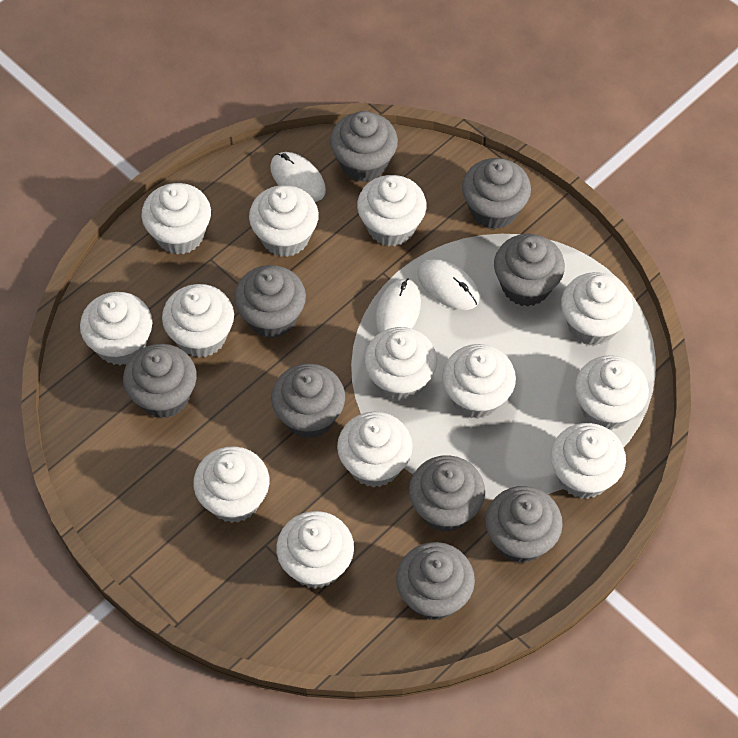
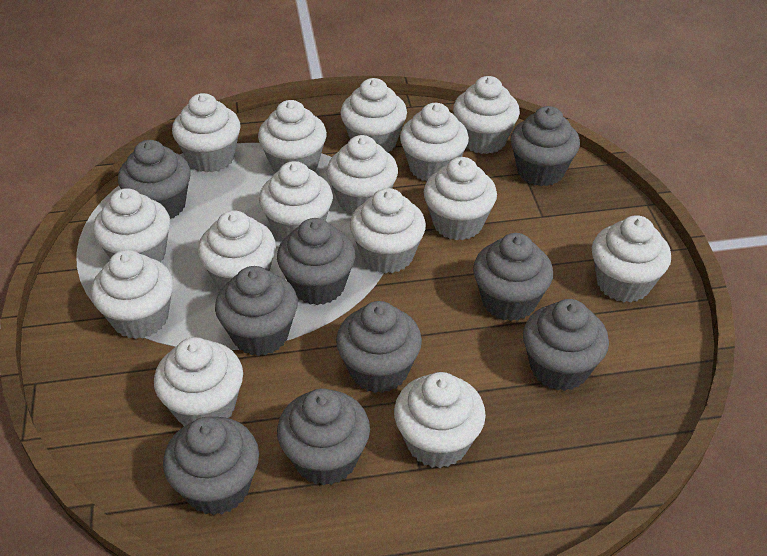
white cupcake: [80,292,153,365] [141,183,211,255] [162,284,234,358] [193,446,269,523] [249,185,319,257] [276,511,354,589] [337,412,413,488] [357,175,426,246] [364,327,437,401] [442,344,516,419] [550,423,626,499] [561,272,633,346] [575,355,649,430] = 13 -> [91,250,174,339] [93,188,170,262] [154,337,243,426] [172,93,241,172] [198,210,276,290] [258,100,327,173] [259,161,333,240] [327,135,398,215] [340,78,407,153] [350,188,426,273] [394,372,486,468] [400,103,469,181] [424,157,497,240] [453,76,520,154] [592,215,671,303] = 15
white mouse: [270,152,326,202] [375,278,421,334] [418,259,480,310] = 3 -> none = 0

